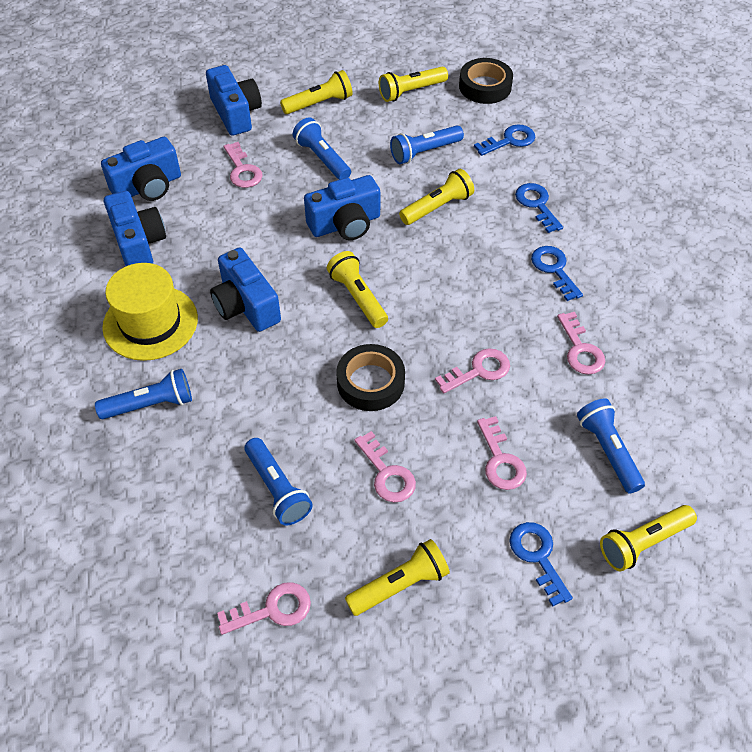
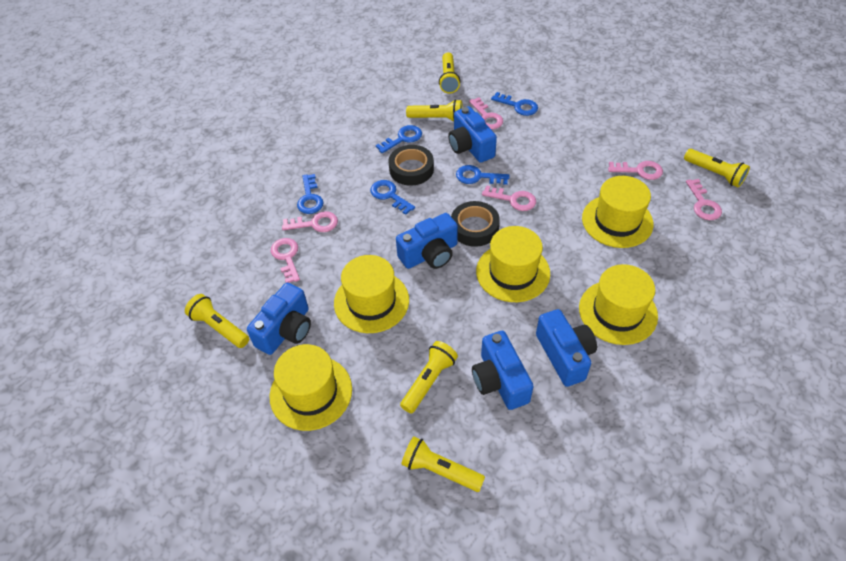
blue flashlight: [95,369,192,419] [244,438,313,525] [293,117,351,180] [390,125,464,164] [577,399,645,494] = 5 -> none = 0
blue key: [474,124,535,156] [509,522,573,607] [515,183,563,233] [531,246,583,301] = 4 -> [297,174,323,214] [370,180,415,215] [376,125,422,153] [456,165,510,185] [491,92,538,116] = 5
yellow hat: [102,263,198,361] = 1 -> [270,344,352,431] [334,255,409,333] [476,226,550,302] [579,264,658,345] [582,176,654,248] = 5

